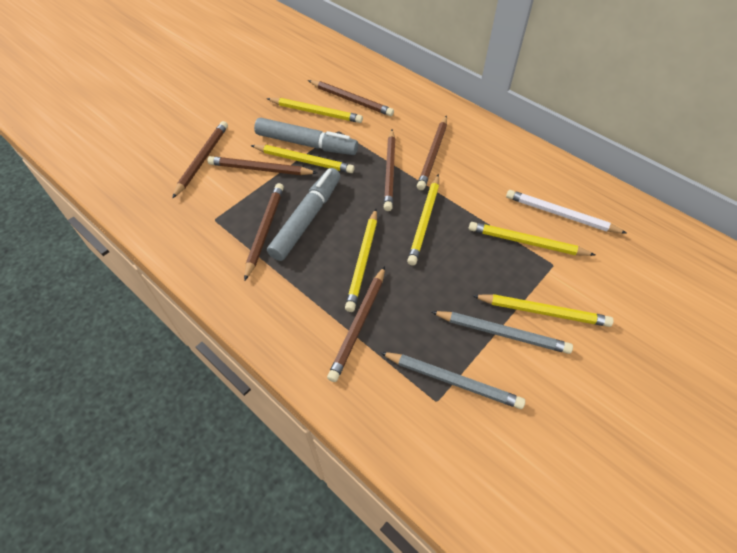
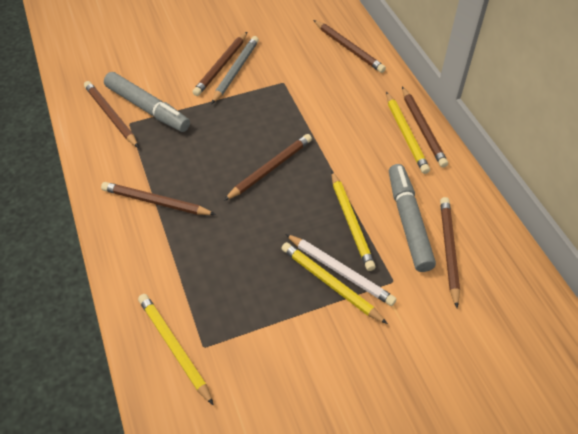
grey pencil: [380,352,525,409] [431,311,573,354] = 2 -> [211,36,259,104] = 1
yellow pencil: [251,145,354,173] [267,98,363,123] [345,209,377,312] [407,174,439,266] [469,222,595,256] [472,294,614,327] = 6 -> [138,294,214,405] [281,242,388,324] [331,171,376,271] [386,92,430,174] = 4

